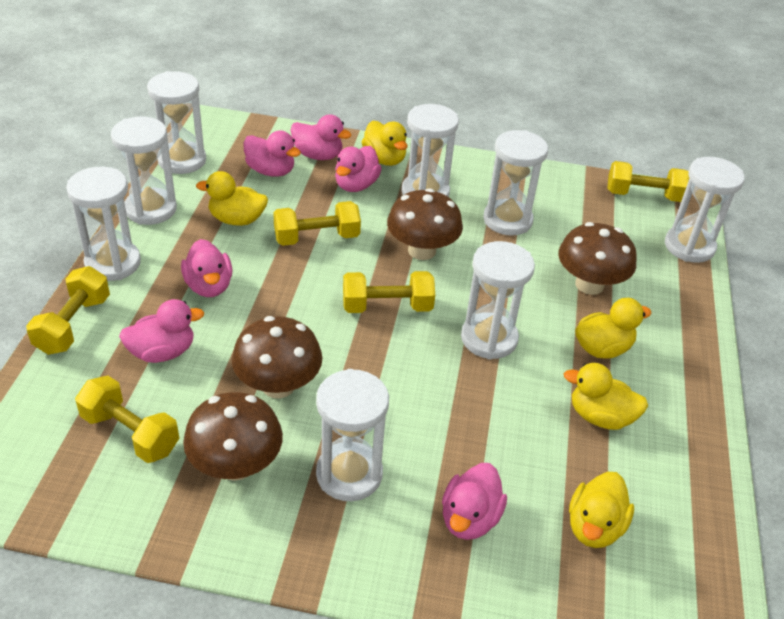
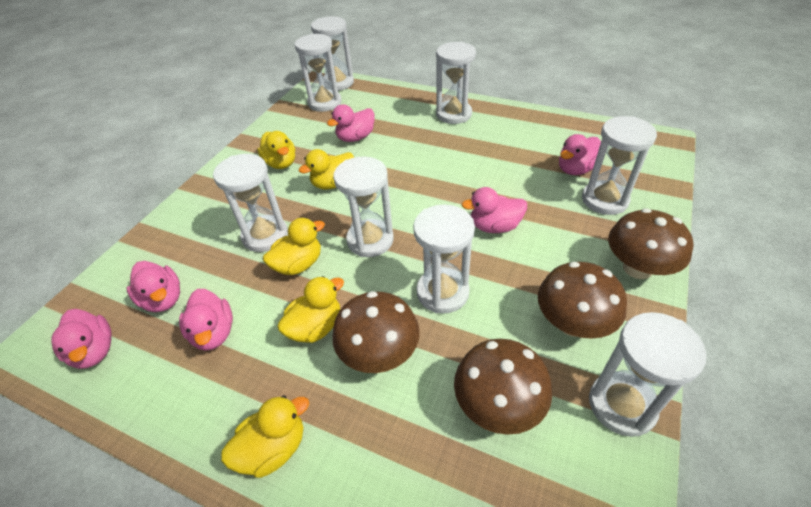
yellow dumbbell: [26,266,110,355] [75,376,179,463] [273,201,361,246] [343,271,435,313] [607,161,689,202] = 5 -> none = 0

